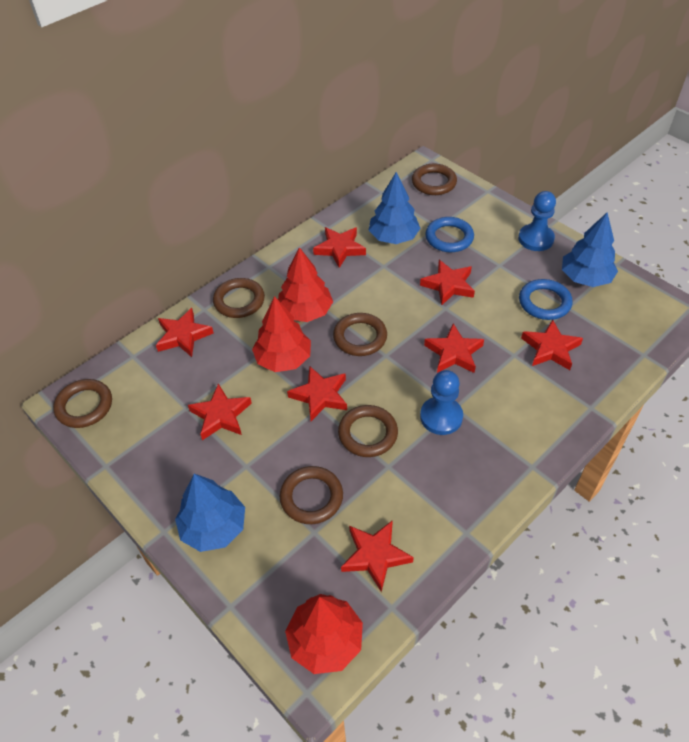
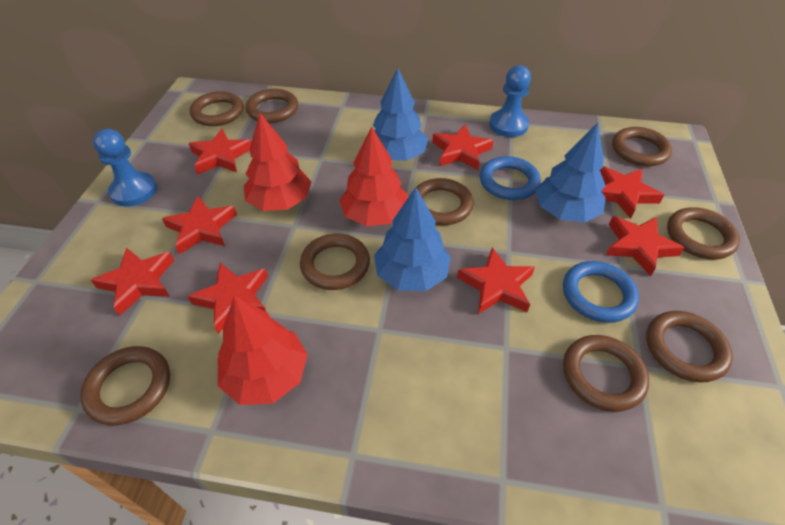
brown ring: [53,379,112,428] [213,278,265,318] [280,466,343,524] [333,313,387,356] [338,405,398,457] [412,163,457,195] = 6 -> [80,346,170,425] [190,91,243,126] [246,89,298,123] [300,234,370,290] [416,178,473,225] [563,335,649,412] [612,127,672,166] [646,311,733,383] [667,207,740,259] = 9

